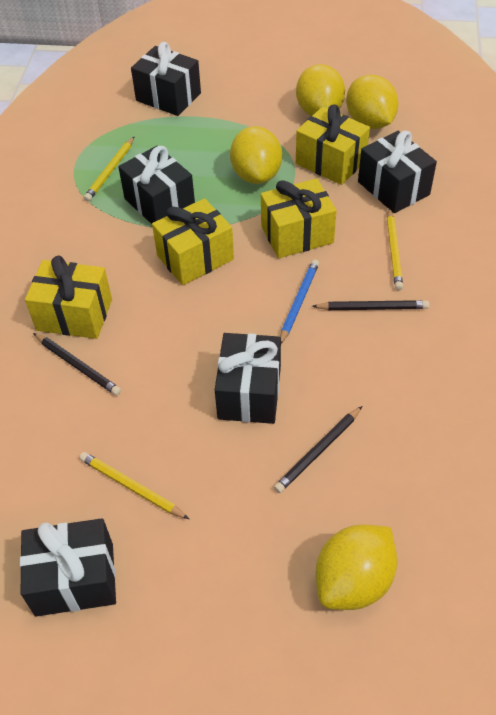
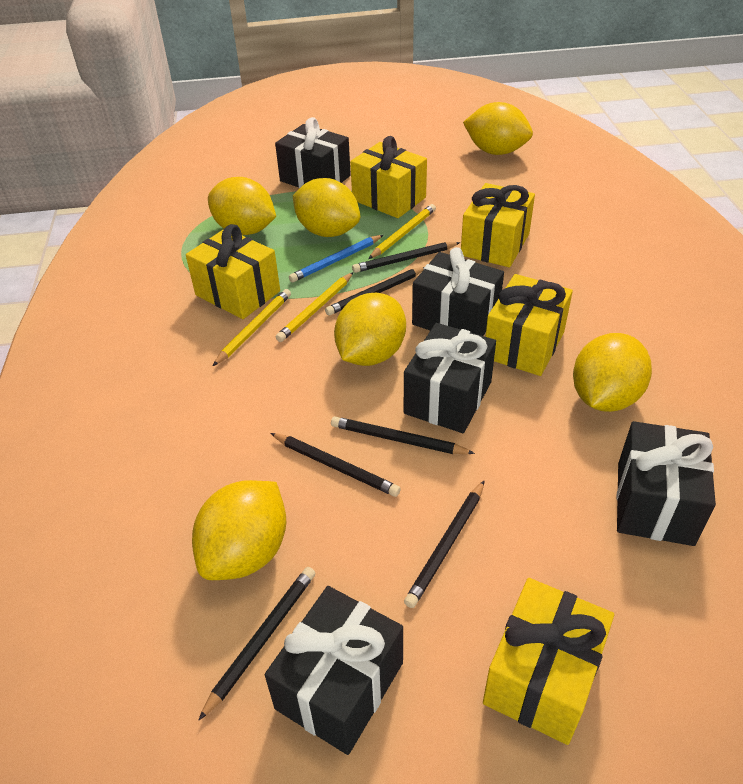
black pencil: [33,333,121,396] [274,406,362,493] [312,300,429,310] = 3 -> [198,567,315,721] [270,433,401,497] [325,267,424,316] [331,416,475,454] [352,242,461,273] [404,480,485,608] = 6
yellow gift: [25,256,112,339] [152,198,234,285] [261,178,337,258] [296,104,370,185] = 4 -> [186,224,280,319] [350,136,427,218] [461,183,535,267] [483,578,614,745] [485,274,573,376] = 5
yellow lemon: [230,126,282,184] [296,64,345,116] [315,525,397,610] [346,74,399,129] = 4 -> [192,480,286,580] [208,177,276,235] [293,178,360,237] [334,293,406,366] [463,102,533,155] [573,333,652,412] = 6

